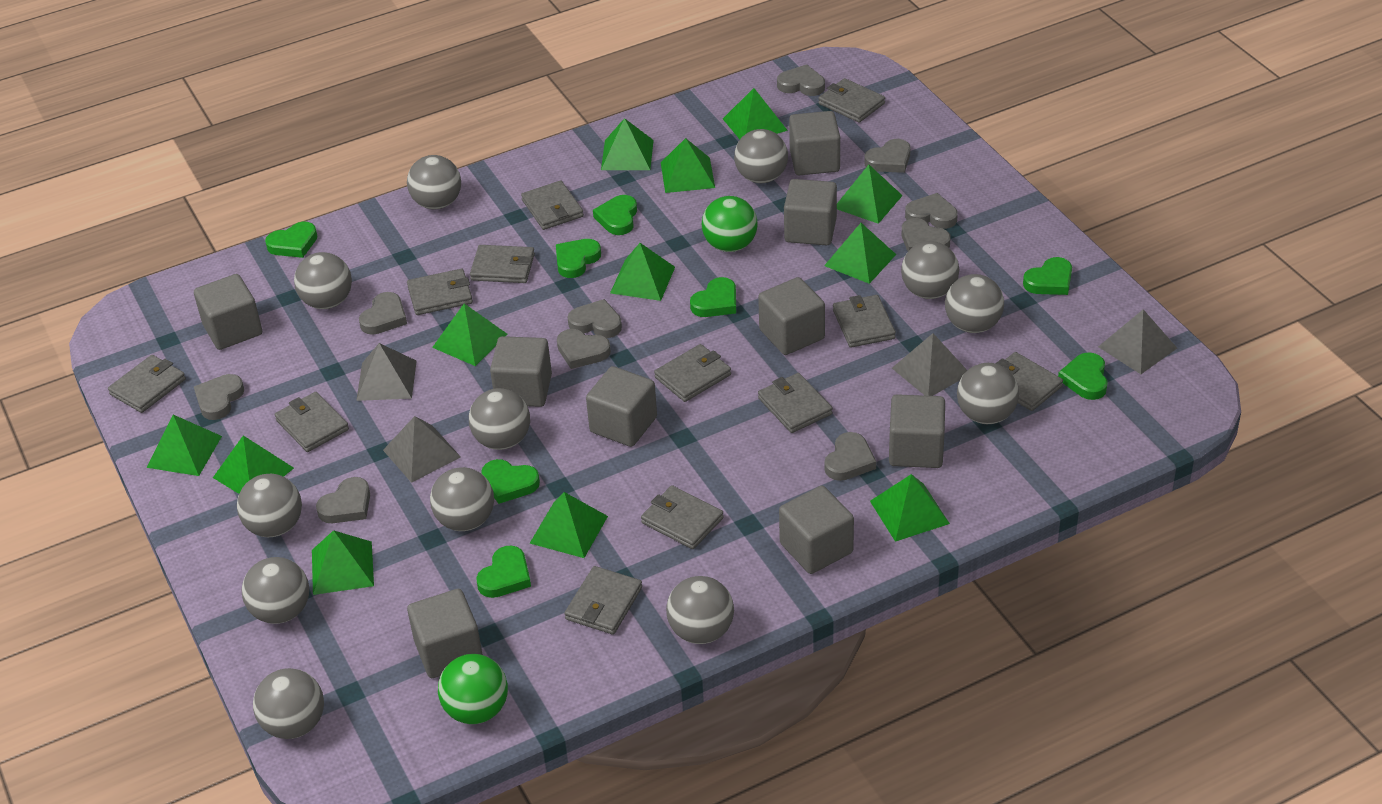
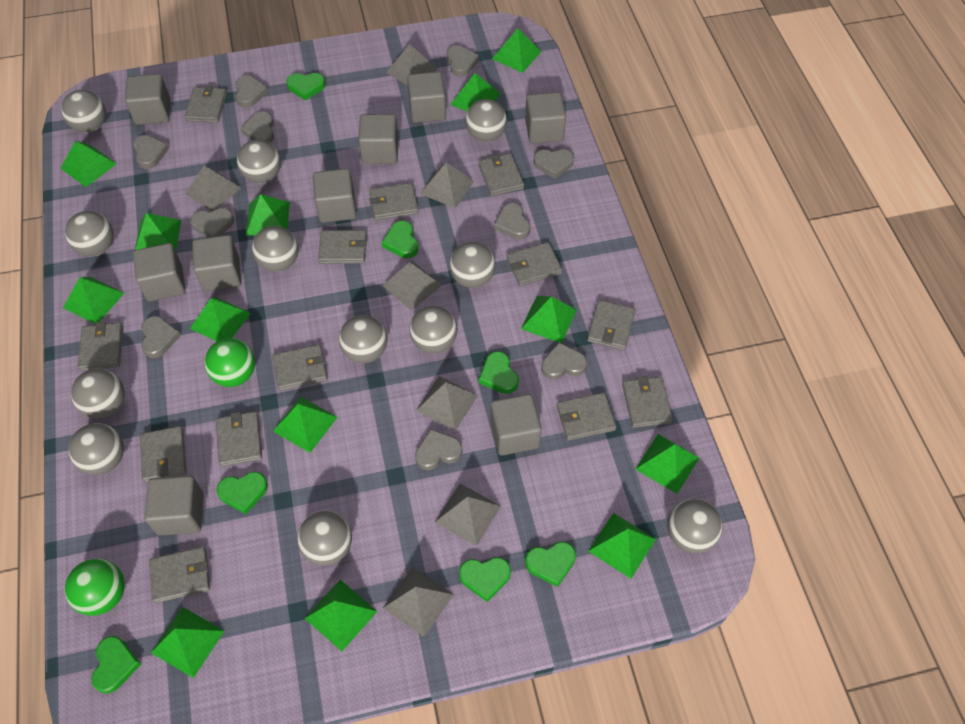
green heart: [265,222,317,258] [476,546,531,598] [481,459,540,504] [556,239,601,278] [593,195,637,235] [690,277,736,317] [1023,257,1072,295] [1058,352,1108,400] = 8 -> [91,636,141,694] [217,472,268,514] [287,73,326,101] [382,221,418,258] [459,557,511,602] [479,351,519,394] [525,542,576,587] = 7
green pyramid: [146,415,222,476] [213,436,294,494] [312,530,374,595] [432,304,508,366] [530,492,608,558] [601,118,654,170] [610,243,675,301] [661,138,715,193] [723,88,788,139] [824,223,896,284] [837,165,903,224] [870,474,950,542] = 12 -> [61,141,116,187] [63,277,124,324] [135,213,181,251] [151,607,224,678] [190,297,251,341] [246,194,290,235] [273,396,337,453] [304,580,377,651] [450,73,500,111] [492,29,542,73] [521,296,577,343] [588,513,656,579] [635,434,699,494] = 13
grey pyramid: [356,343,417,401] [383,416,461,483] [892,333,967,396] [1098,309,1177,374] = 4 -> [185,166,241,212] [382,261,442,311] [383,567,454,637] [386,44,437,86] [416,376,478,431] [420,162,474,208] [435,484,501,546] = 7
grey wallet: [108,355,186,413] [275,392,349,452] [407,269,473,315] [470,245,535,283] [521,181,584,230] [564,566,642,635] [641,485,724,549] [654,344,731,402] [758,373,833,433] [818,78,885,123] [833,295,896,348] [995,352,1063,411] = 12 -> [78,322,123,371] [140,426,187,483] [149,547,210,603] [184,86,227,123] [216,411,262,467] [272,344,328,391] [318,230,367,264] [369,183,419,220] [478,153,524,196] [507,242,562,286] [557,393,617,441] [587,300,636,350] [622,376,673,428] = 13

